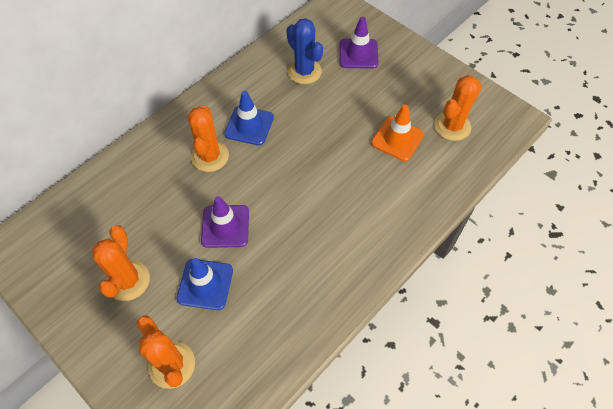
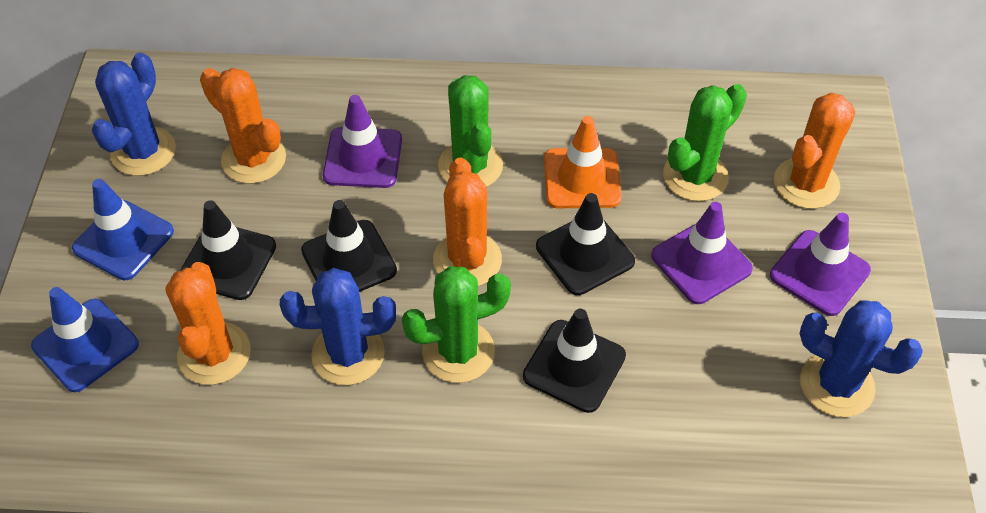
black traffic cone: none = 0 -> [180,200,276,300] [301,200,397,292] [523,309,626,413] [536,193,635,295] = 4
blue cactus: [286,18,323,84] = 1 -> [92,52,176,176] [280,268,396,385] [799,300,923,417] = 3
green cactus: none = 0 -> [402,266,511,383] [438,75,503,187] [663,84,747,201] = 3
purple traffic cone: [201,196,249,248] [340,17,379,69] = 2 -> [323,95,402,188] [651,202,753,304] [770,213,871,316] = 3

